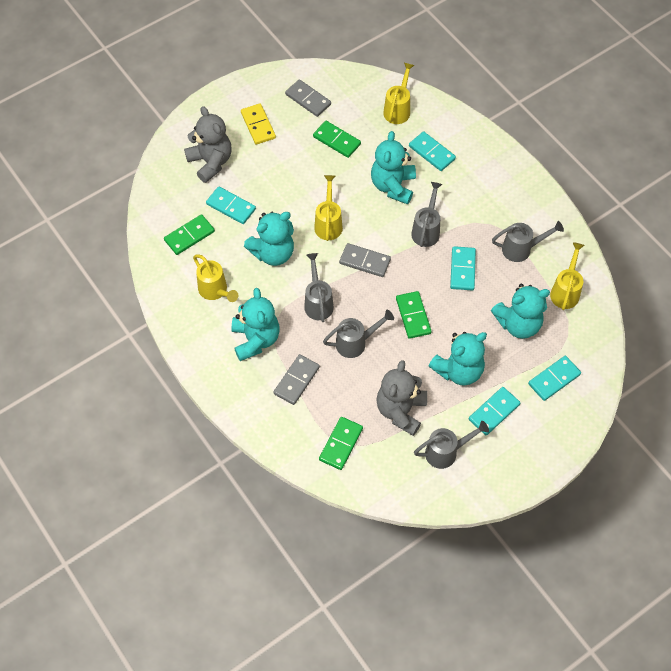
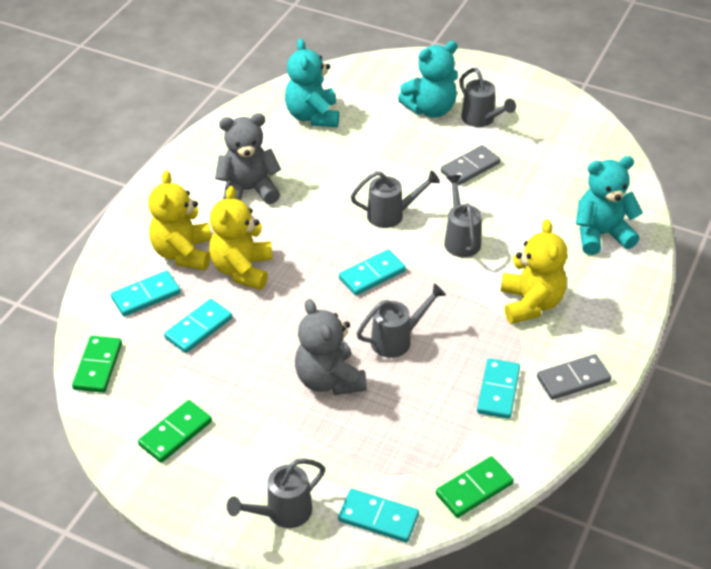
green domino: [164,214,215,255] [313,121,361,158] [319,417,363,470] [396,291,432,339] = 4 -> [72,336,122,393] [138,400,212,463] [436,456,514,518] = 3
grey domino: [274,354,320,405] [285,79,331,117] [339,243,391,277] = 3 -> [441,145,501,185] [537,354,611,400] = 2
turquoise teddy bear: [232,288,280,361] [244,212,294,266] [371,131,416,204] [429,332,487,386] [491,284,550,339] = 5 -> [285,39,339,127] [398,41,458,118] [576,156,643,255] = 3
yellow domino: [241,103,276,145] = 1 -> none = 0
yellow teddy bear: none = 0 -> [148,170,212,270] [209,186,273,290] [500,219,567,324] = 3
yellow watering can: [193,254,238,302] [314,175,343,241] [383,63,414,124] [550,242,585,310] = 4 -> none = 0

